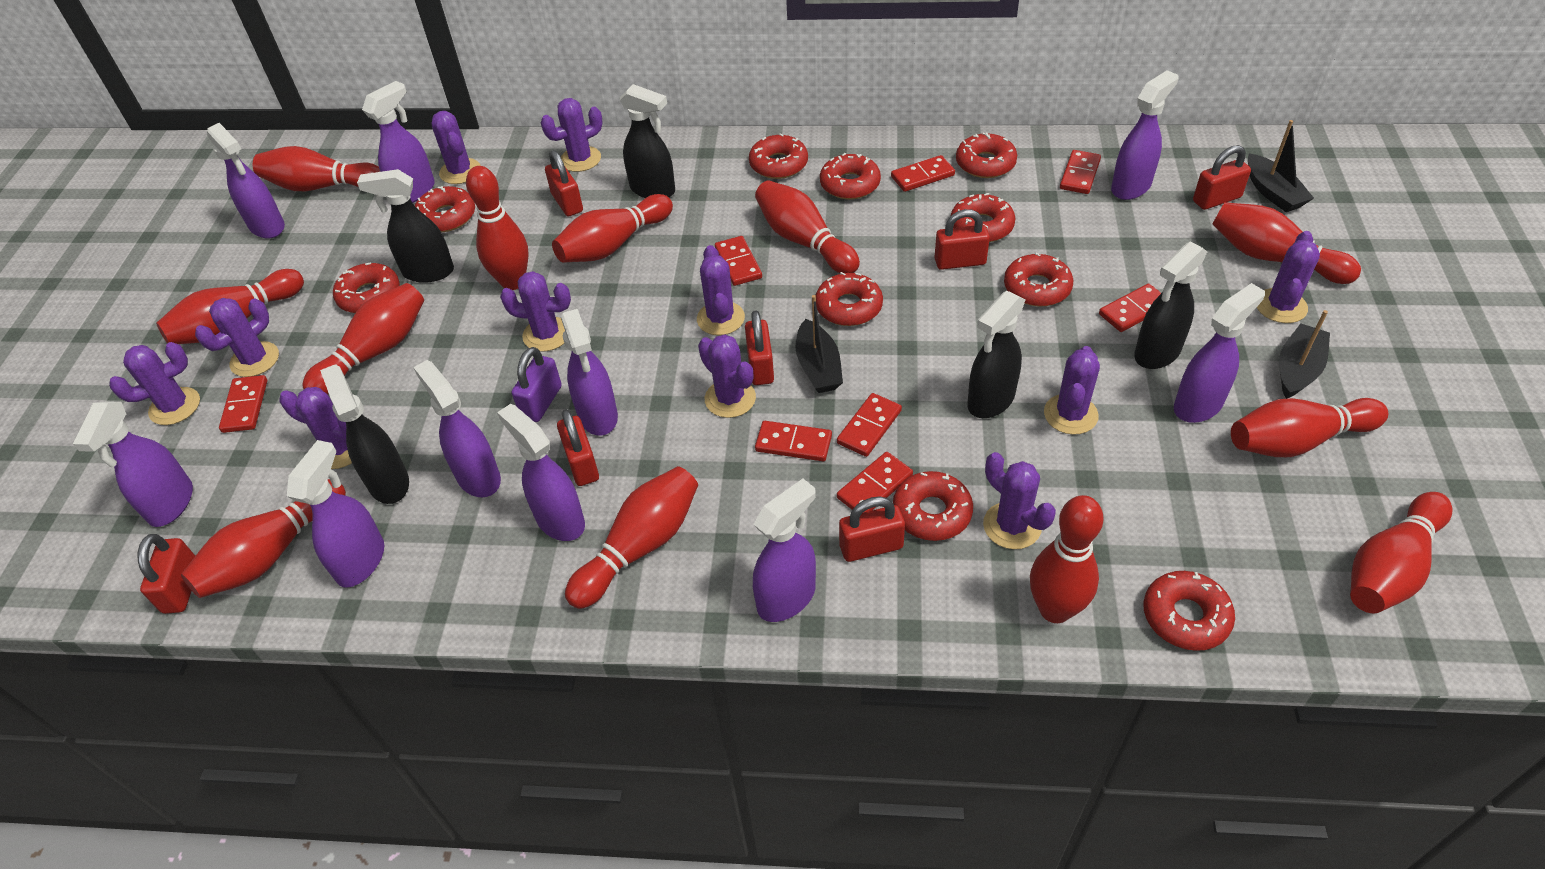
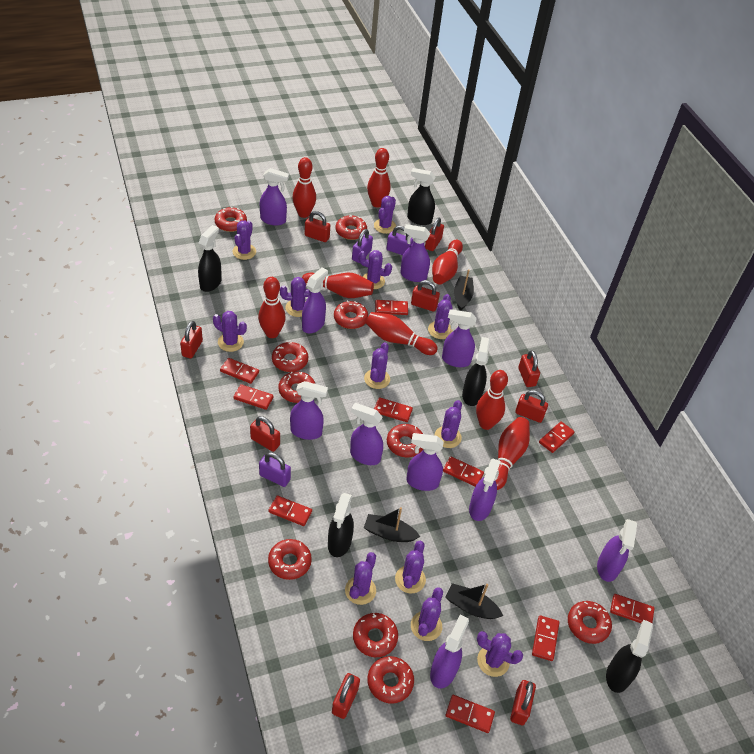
purple cactus: [109,342,200,425] [195,298,279,377] [280,387,352,469] [432,111,481,184] [500,271,571,352] [541,98,603,172] [697,245,745,335] [698,334,756,418] [983,452,1056,549] [1044,346,1100,435] [1257,231,1320,323] = 11 -> [213,311,247,352] [233,221,256,260] [280,277,310,317] [345,552,376,605] [358,250,392,289] [364,342,390,389] [374,196,396,234] [395,541,426,593] [411,587,443,641] [428,294,453,339] [434,400,462,448] [477,631,523,677] = 12
purple padlock: [512,347,562,422] = 1 -> [259,452,291,487] [352,229,373,263] [386,226,413,255] = 3
red bowling pin: [156,269,304,344] [181,479,346,598] [253,146,380,191] [302,283,424,395] [466,166,529,290] [552,194,673,263] [565,466,698,609] [755,180,860,273] [1030,495,1104,623] [1212,202,1361,284] [1231,398,1388,457] [1350,492,1452,614] = 12 -> [258,277,286,338] [292,157,316,218] [302,273,374,298] [366,312,438,355] [367,148,391,208] [432,240,463,284] [476,370,508,430] [495,417,530,490] = 8
red domino: [219,375,267,433] [715,236,762,286] [755,421,832,461] [837,393,902,457] [837,452,913,513] [891,155,955,192] [1060,150,1101,194] [1099,284,1161,332] = 8 -> [220,358,259,384] [233,384,274,410] [268,495,312,526] [374,397,413,422] [375,300,408,315] [443,457,484,487] [446,695,495,733] [532,615,559,661] [539,421,575,453] [610,594,655,623] = 10
red padlock: [138,534,195,614] [545,150,583,216] [557,409,599,486] [745,310,774,385] [839,496,905,562] [934,209,990,270] [1193,145,1251,210] = 7 -> [180,321,203,359] [250,416,280,452] [305,211,330,242] [332,673,360,719] [411,280,440,312] [425,218,444,251] [510,680,536,725] [515,390,548,423] [518,350,540,387] = 9

